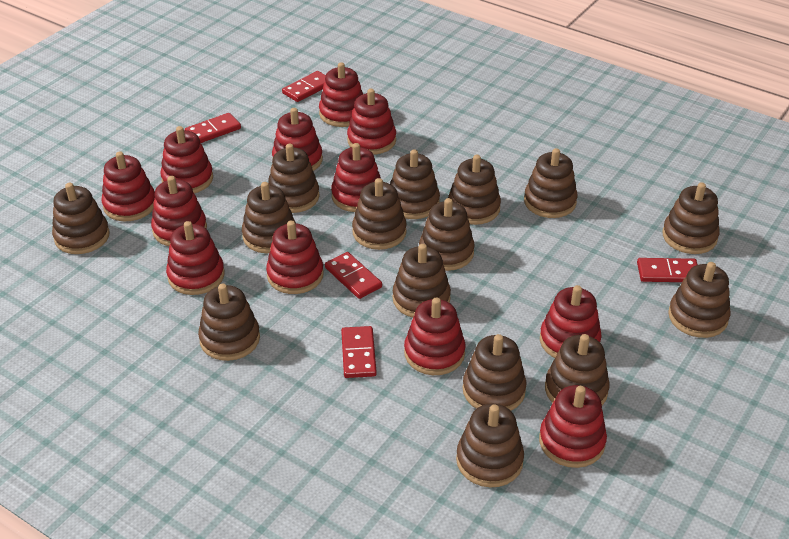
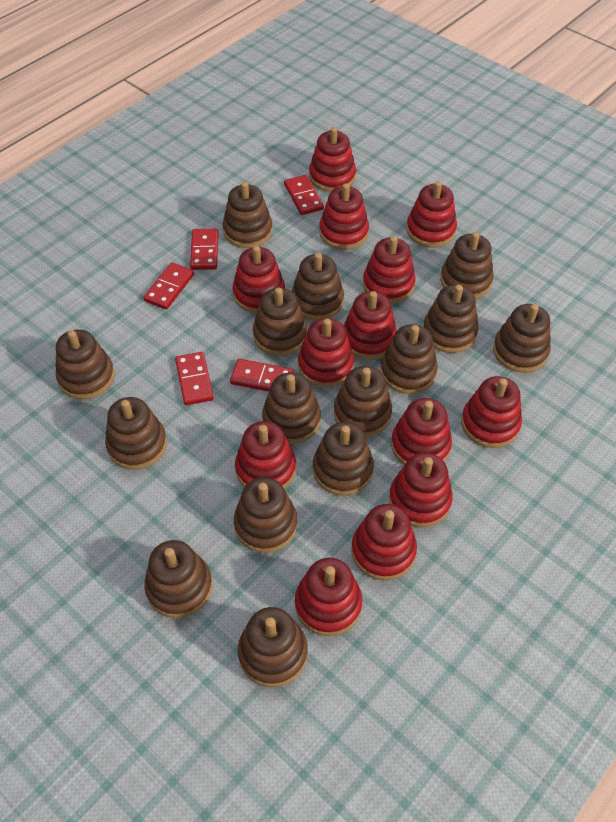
red stacking toy: [101,152,155,221] [151,176,207,246] [160,126,213,193] [166,221,225,295] [266,220,324,294] [272,108,323,171] [319,62,363,127] [331,143,381,212] [347,89,396,155] [404,298,465,375] [539,385,607,468] [540,285,602,358] = 12 -> [232,246,285,313] [235,421,296,489] [295,558,362,636] [298,318,354,388] [309,127,356,192] [319,183,369,250] [343,291,397,360] [351,504,417,580] [363,236,416,303] [389,453,453,527] [391,398,452,465] [406,181,457,247] [461,376,522,448] = 13

